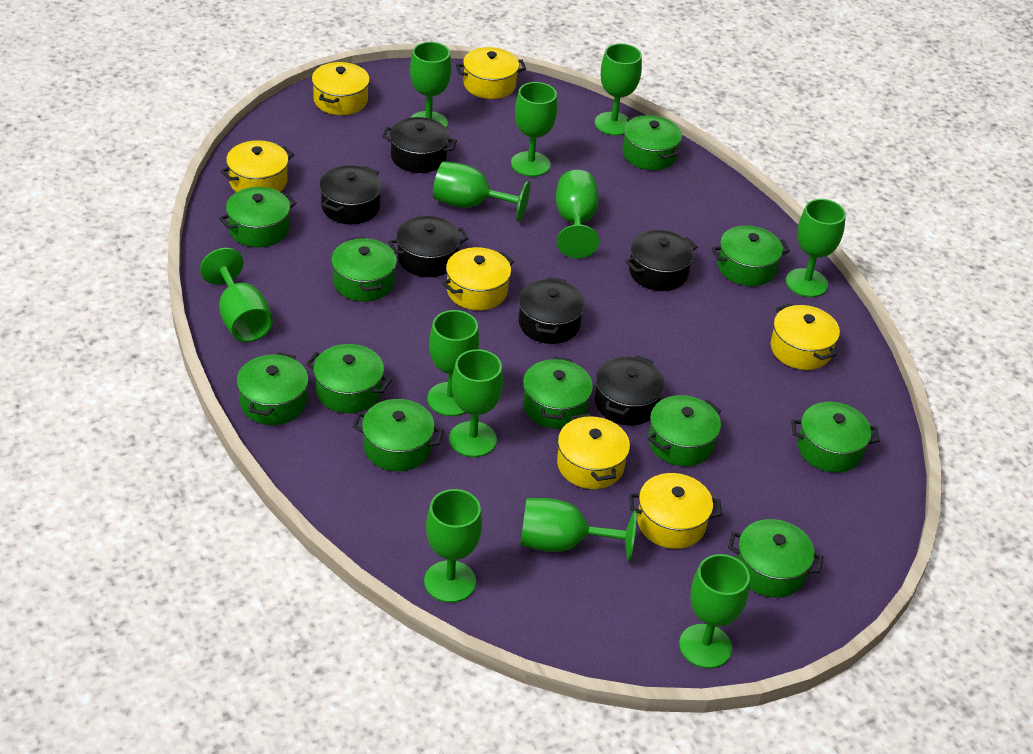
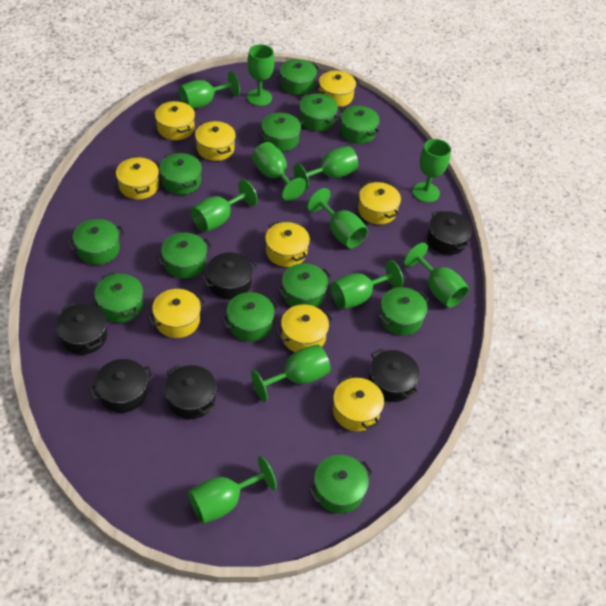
green goblet: [200,248,273,342] [410,42,451,128] [424,489,482,603] [427,310,479,416] [433,161,530,222] [449,349,503,457] [511,82,557,177] [520,498,637,562] [556,170,599,258] [595,43,642,136] [679,554,750,669] [786,199,846,297] = 12 -> [179,71,240,109] [188,456,277,524] [191,179,258,232] [247,44,275,106] [251,344,331,402] [252,142,306,201] [294,146,358,190] [307,188,368,248] [331,260,403,309] [404,243,469,308] [412,139,451,202] = 11
green pot: [219,187,297,247] [237,352,309,425] [306,344,392,413] [331,237,397,302] [353,399,444,471] [523,357,593,429] [622,115,682,170] [648,395,721,466] [712,226,790,286] [728,519,823,598] [791,402,880,472] = 11 -> [67,219,125,265] [94,272,143,323] [156,233,212,279] [159,152,202,195] [221,292,279,341] [258,113,304,151] [277,59,320,95] [277,263,332,307] [299,94,338,131] [309,455,373,513] [340,106,380,144] [378,287,429,335] = 12
yellow pot: [220,140,294,192] [312,62,370,115] [442,247,514,310] [456,47,526,99] [557,413,630,489] [629,473,722,549] [771,303,840,370] = 7 -> [116,156,159,199] [147,289,206,338] [155,101,195,140] [195,121,236,161] [265,221,310,267] [276,304,333,352] [314,71,360,107] [333,375,384,431] [358,181,401,224] = 9

